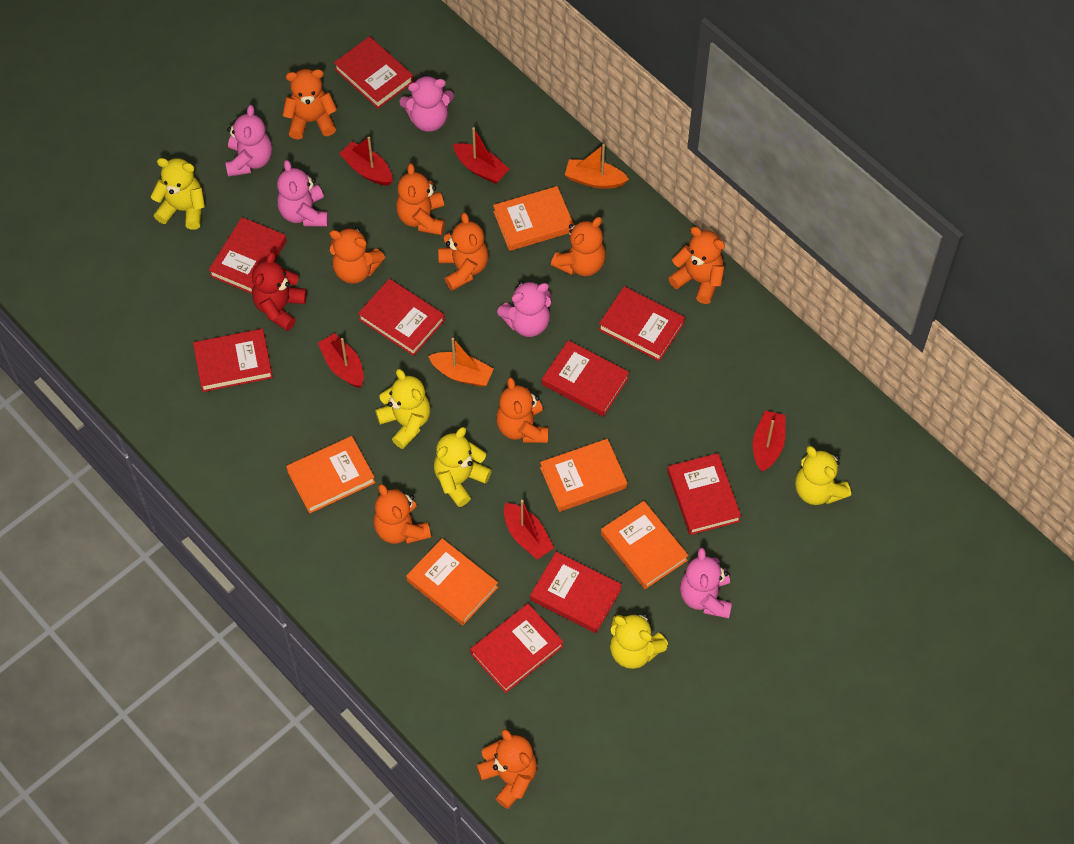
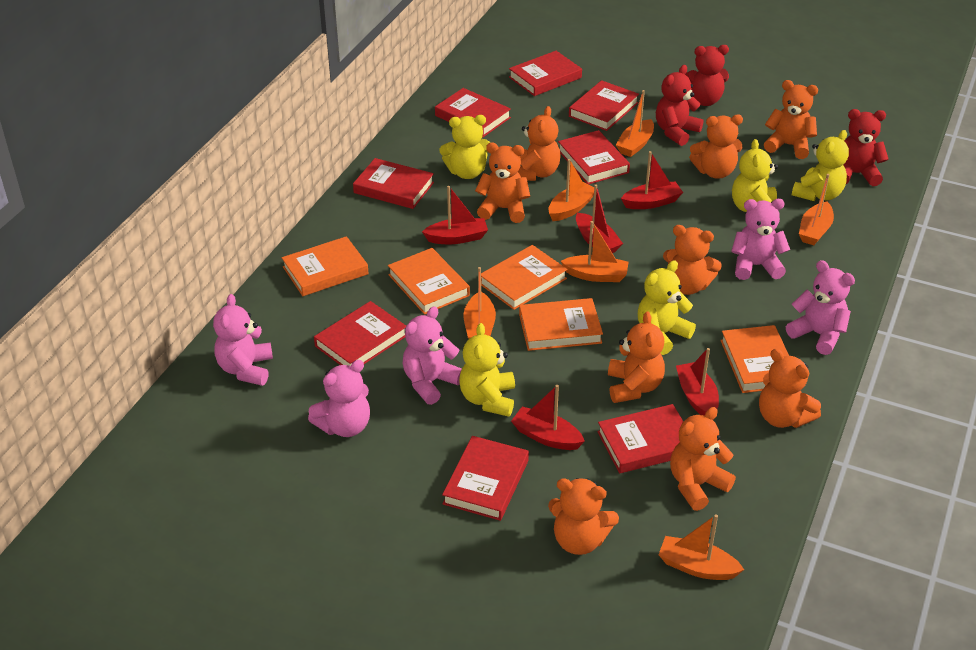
orange boat: [428,338,494,387] [565,144,629,189] = 2 -> [463,267,496,338] [549,159,594,221] [561,221,628,282] [616,90,654,157] [659,514,744,580] [799,174,834,245] = 6
red book: [193,329,273,392] [208,217,287,294] [334,36,414,108] [358,279,445,356] [470,603,563,693] [530,552,622,633] [542,340,629,417] [598,286,685,361] [667,453,741,535] = 9 -> [314,301,406,366] [353,158,434,209] [435,88,511,137] [442,436,529,521] [509,51,582,96] [558,130,630,185] [569,80,639,131] [597,404,683,473] = 8
red teddy bear: [252,252,307,331] = 1 -> [656,65,703,146] [685,45,729,106] [843,109,889,186] = 3

